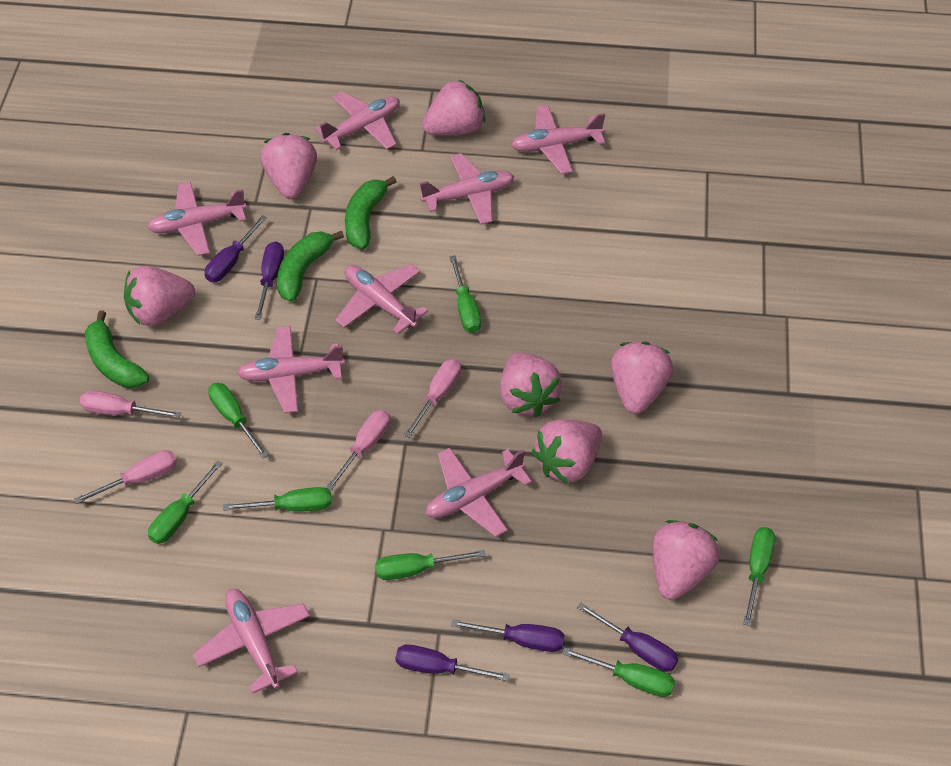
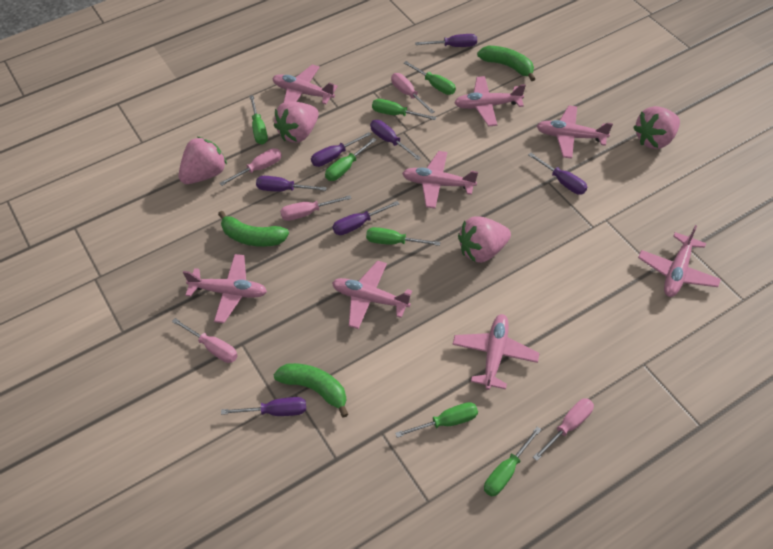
pink screwdriver: [74,450,177,504] [80,391,181,418] [326,410,390,491] [404,359,461,438] = 4 -> [172,318,238,363] [219,148,282,186] [280,195,351,221] [391,73,435,114] [533,398,594,461] = 5
pink strawberry: [124,266,195,326] [260,133,317,199] [422,79,485,135] [500,352,562,417] [532,419,602,484] [610,341,673,414] [653,520,720,600] = 7 -> [179,136,227,184] [274,101,319,143] [458,216,511,263] [633,106,680,149] = 4
purple screwdriver: [205,215,267,282] [255,241,284,320] [395,644,510,681] [451,620,564,652] [577,603,678,672] = 5 -> [221,397,306,416] [256,176,327,191] [311,132,371,167] [332,201,399,235] [370,120,421,160] [415,34,477,47] [528,153,587,195] = 7

